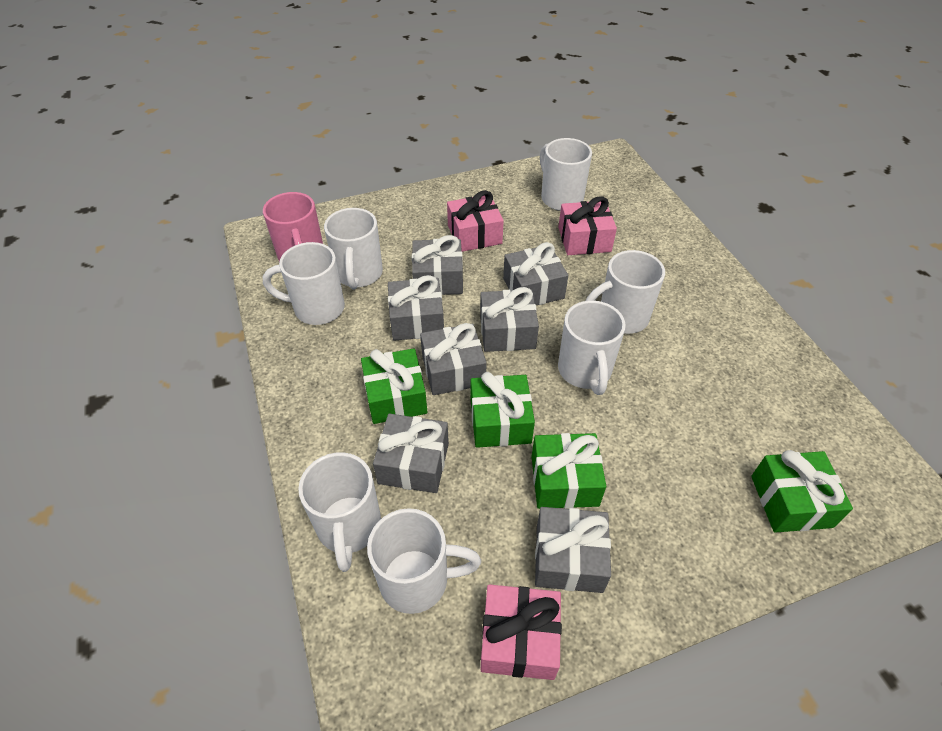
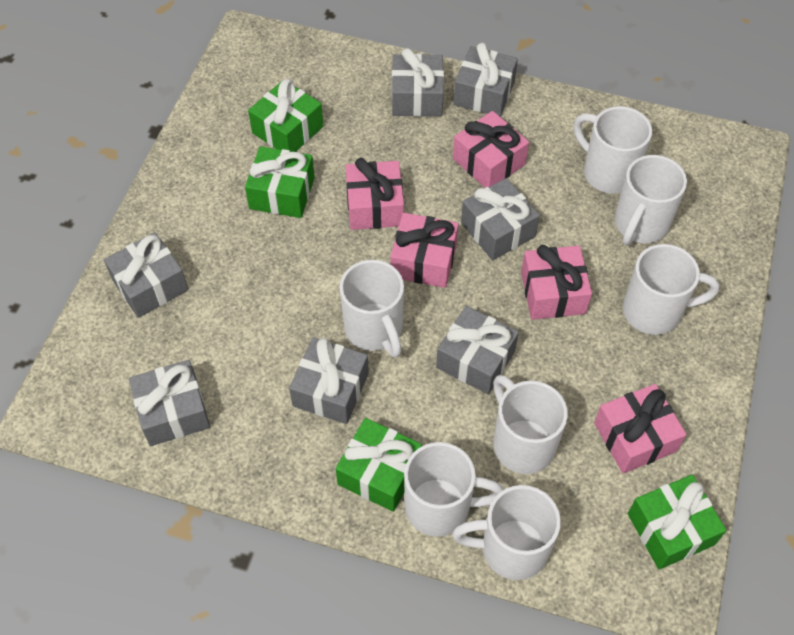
pink gift: [447,190,504,252] [481,584,562,680] [558,196,617,255] = 3 -> [346,158,404,230] [391,213,459,288] [453,111,529,188] [521,245,592,320] [594,384,686,474] = 5
pink mug: [263,192,323,262] = 1 -> none = 0

